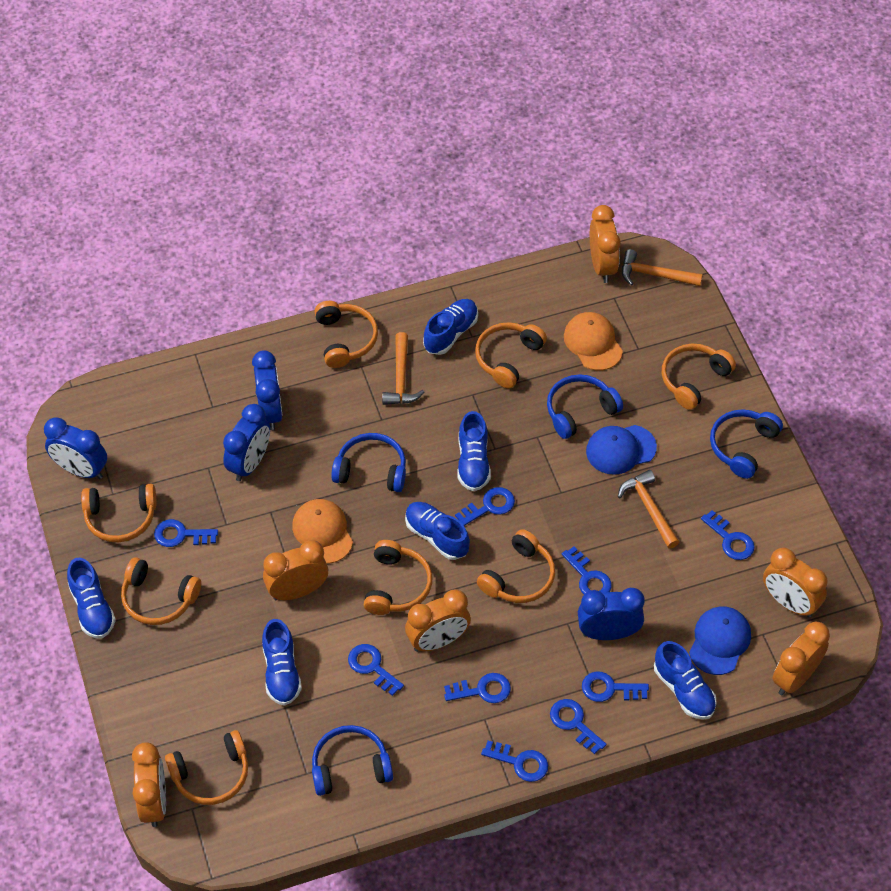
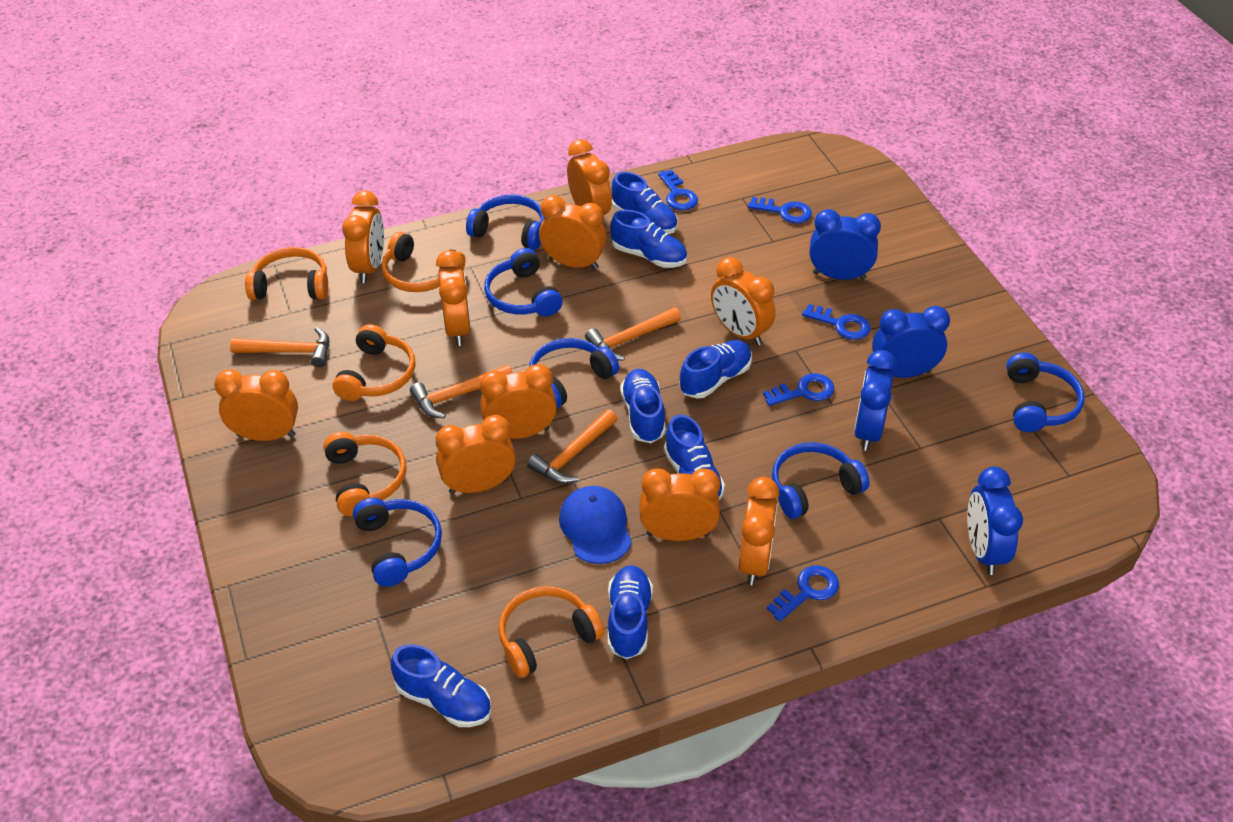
blue cap: [586,425,657,475] [689,606,751,675] = 2 -> [559,486,632,564] = 1
blue headphones: [312,725,393,796] [331,433,406,492] [547,374,623,439] [710,409,783,479] = 4 -> [353,498,442,587] [466,194,545,250] [484,248,563,316] [529,338,619,408] [772,442,870,519] [1006,353,1084,432] = 6
blue key: [154,519,218,547] [348,644,404,696] [444,673,511,703] [455,487,515,526] [481,741,548,782] [550,699,606,754] [562,547,612,594] [582,672,649,702] [701,510,755,560] = 9 -> [658,170,698,210] [748,197,812,223] [763,373,834,406] [767,565,839,621] [802,304,871,340] = 5
blue shoe: [67,558,116,638] [262,619,302,706] [405,502,470,560] [423,299,478,355] [458,411,491,491] [654,641,717,720] = 6 -> [391,644,491,727] [608,565,653,659] [610,210,687,268] [611,171,678,234] [620,369,666,443] [664,414,725,501] [679,340,752,398] = 7
orange cap: [292,499,353,564] [564,312,623,371] = 2 -> none = 0
orange clock: [132,742,166,827] [263,540,328,600] [405,589,471,652] [590,205,620,283] [763,548,828,617] [772,621,830,695] = 6 -> [214,369,298,441] [342,191,384,283] [435,415,516,494] [436,250,471,346] [480,364,557,439] [539,195,607,270] [567,139,612,215] [640,468,720,541] [711,257,776,346] [739,477,779,585] = 10
orange hammer: [382,332,424,405] [618,470,679,549] [622,249,703,286] = 3 -> [230,327,329,367] [410,365,513,418] [527,409,617,484] [585,307,681,360] = 4
orange headphones: [81,484,157,542] [121,557,201,625] [165,730,248,805] [314,301,378,368] [364,540,432,615] [475,322,547,388] [477,529,555,603] [662,344,736,410] = 8 -> [245,247,328,300] [323,432,407,516] [333,324,416,401] [382,232,466,292] [499,586,605,678] = 5

